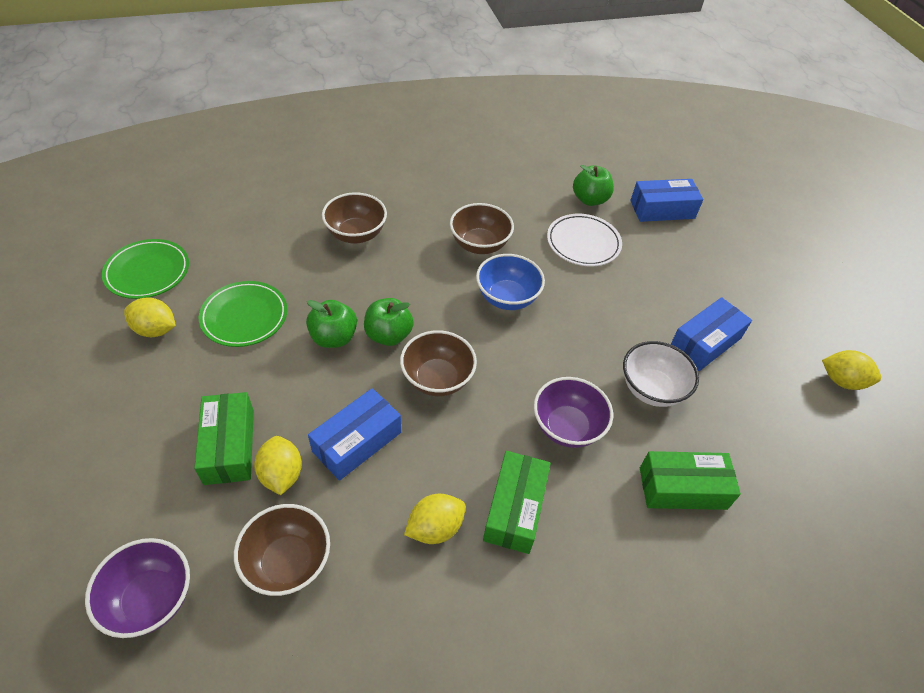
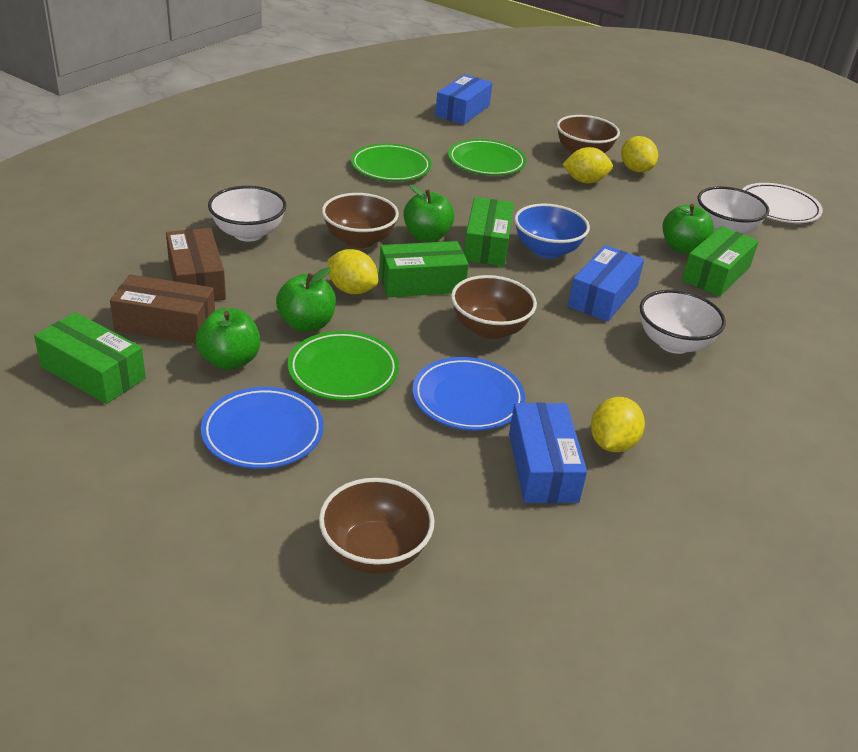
blue plate: none = 0 -> [201,387,324,469] [412,357,525,431] = 2
brown box: none = 0 -> [110,274,215,344] [166,228,226,301] = 2
green apple: [306,300,357,348] [364,298,414,346] [573,165,614,206] = 3 -> [196,308,260,370] [276,267,336,332] [403,185,455,242] [663,204,714,254] = 4
green box: [194,392,254,485] [483,451,551,554] [640,451,741,510] = 3 -> [34,312,146,404] [379,241,469,297] [464,197,514,266] [682,226,759,296] = 4
green plate: [102,239,189,299] [199,281,287,347] = 2 -> [288,331,399,401] [351,143,432,181] [448,139,526,176] = 3
purple bowl: [85,538,190,638] [534,377,613,448] = 2 -> none = 0
white bowl: [623,341,699,407] = 1 -> [208,186,287,242] [640,290,726,354] [697,186,769,234] = 3

